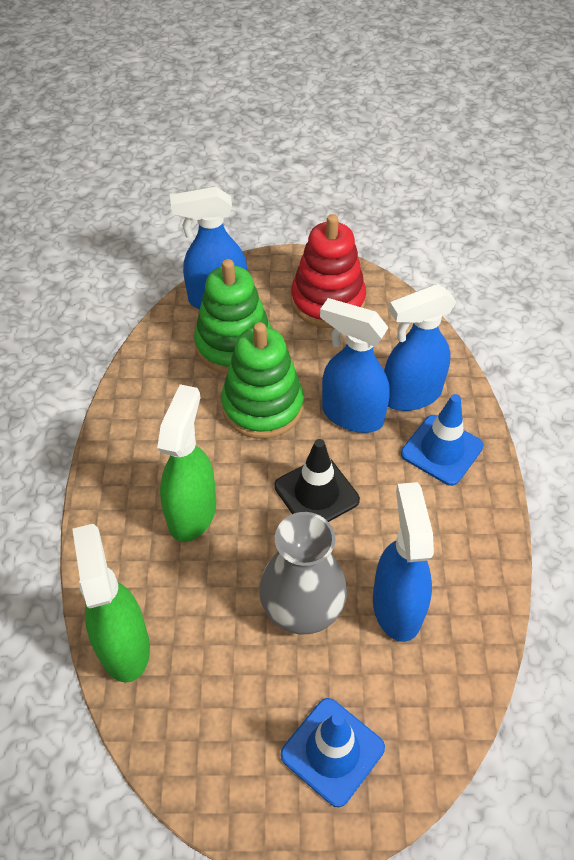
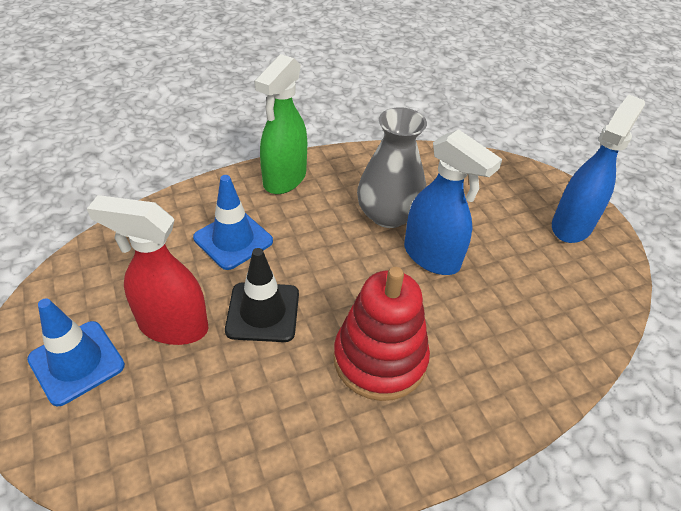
blue spray bottle: [170,187,247,309] [320,298,390,433] [373,482,434,642] [384,284,456,411] = 4 -> [404,129,502,275] [552,94,645,243] = 2
green spray bottle: [72,524,150,683] [157,384,216,542] = 2 -> [254,54,307,194] = 1
green stacking toy: [194,259,271,374] [221,322,304,439] = 2 -> none = 0
red spray bottle: none = 0 -> [87,195,209,345] = 1

